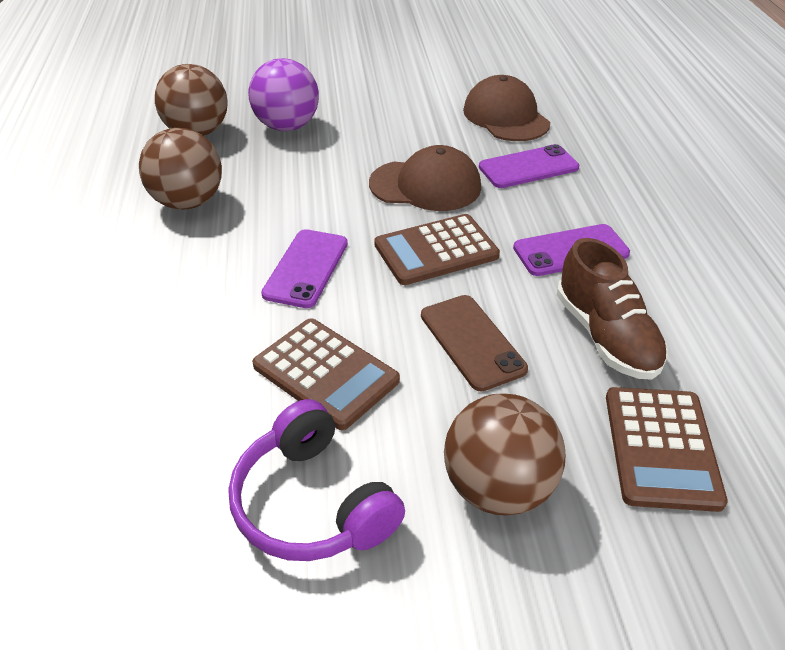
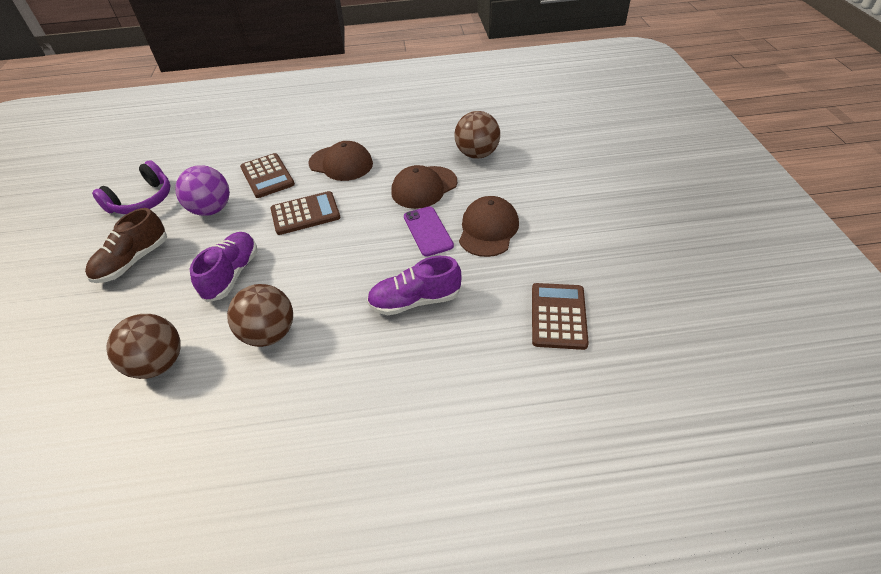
brown cap: [369,145,481,211] [463,75,550,141] = 2 -> [308,141,373,181] [391,165,457,209] [459,196,519,257] = 3
brown phone: [421,295,528,391] = 1 -> none = 0
purple phone: [261,229,348,308] [479,144,579,188] [513,224,630,276] = 3 -> [404,206,454,257] = 1
purple shoe: none = 0 -> [190,232,257,302] [367,256,462,315] = 2

